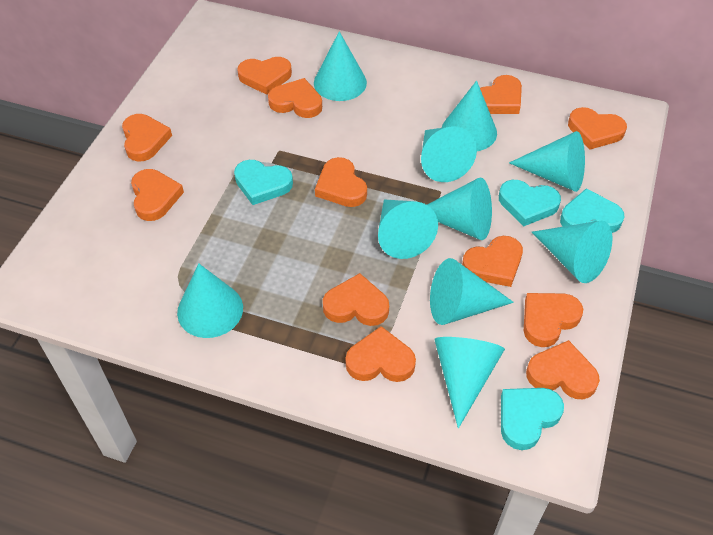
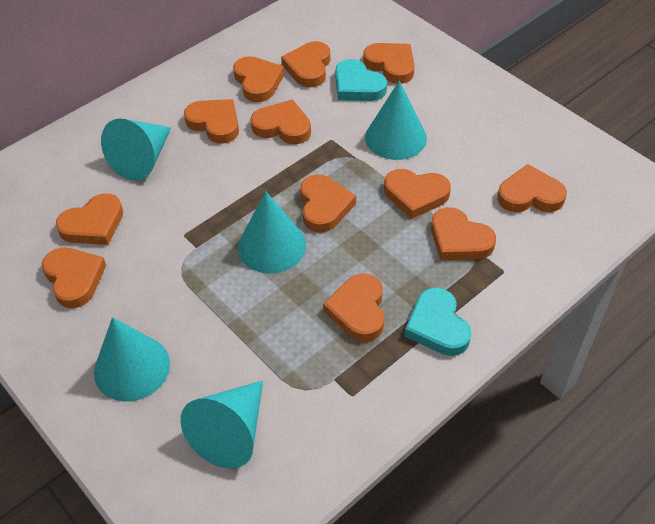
turquoise cone: [177,263,243,338] [314,31,367,101] [378,199,438,259] [421,127,477,182] [427,177,492,240] [430,258,514,325] [435,337,505,428] [442,81,497,151] [509,131,585,192] [532,221,612,283] = 10 -> [94,317,170,401] [101,119,171,181] [180,380,263,469] [238,191,306,273] [365,81,427,160] = 5
turquoise heart: [234,160,293,205] [499,180,561,226] [501,388,564,450] [560,188,624,233] = 4 -> [335,59,387,101] [405,288,472,356] = 2

